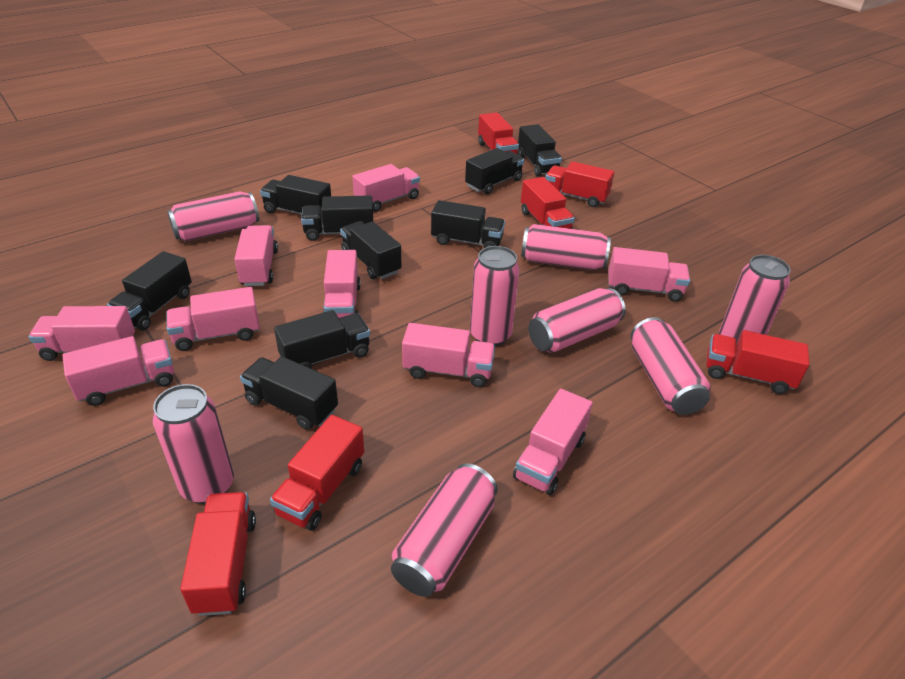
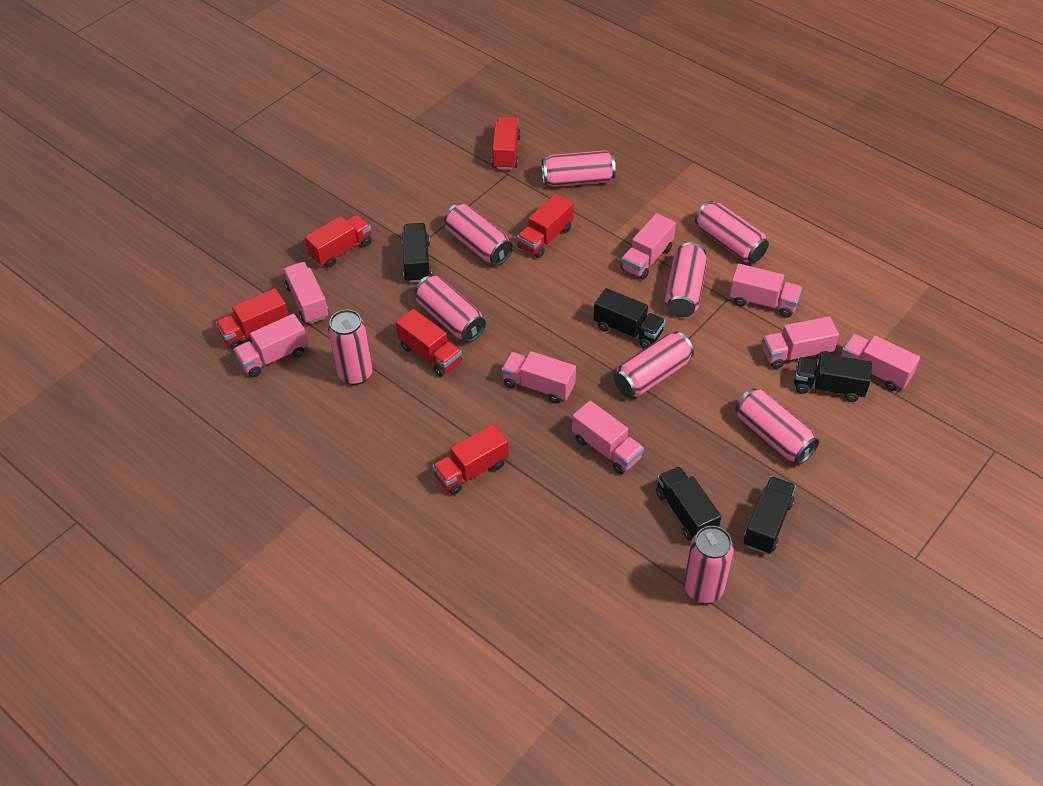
black truck: [107,251,192,331] [240,356,338,430] [260,175,331,214] [274,310,370,369] [301,195,373,241] [340,221,402,279] [431,200,505,248] [465,148,524,194] [518,124,562,177] = 9 -> [402,223,432,283] [594,288,665,349] [656,466,721,540] [744,476,796,554] [794,354,872,402] = 5
pink can: [152,384,234,504] [167,191,259,241] [391,463,498,597] [470,246,520,346] [521,224,611,270] [528,288,626,353] [631,317,711,415] [719,255,791,345] = 8 -> [328,310,373,385] [415,275,486,342] [444,204,513,266] [542,150,616,187] [614,332,694,397] [665,243,707,317] [684,526,734,603] [695,201,769,263] [735,388,819,465] = 9
pink truck: [29,306,135,361] [63,336,174,406] [166,287,260,351] [234,225,278,286] [323,250,361,318] [352,164,420,212] [402,323,495,387] [513,389,593,495] [608,247,690,302] = 9 -> [233,314,308,377] [283,262,329,324] [501,351,576,403] [572,401,644,474] [621,213,676,280] [730,264,802,318] [762,316,839,369] [841,334,920,391] = 8

